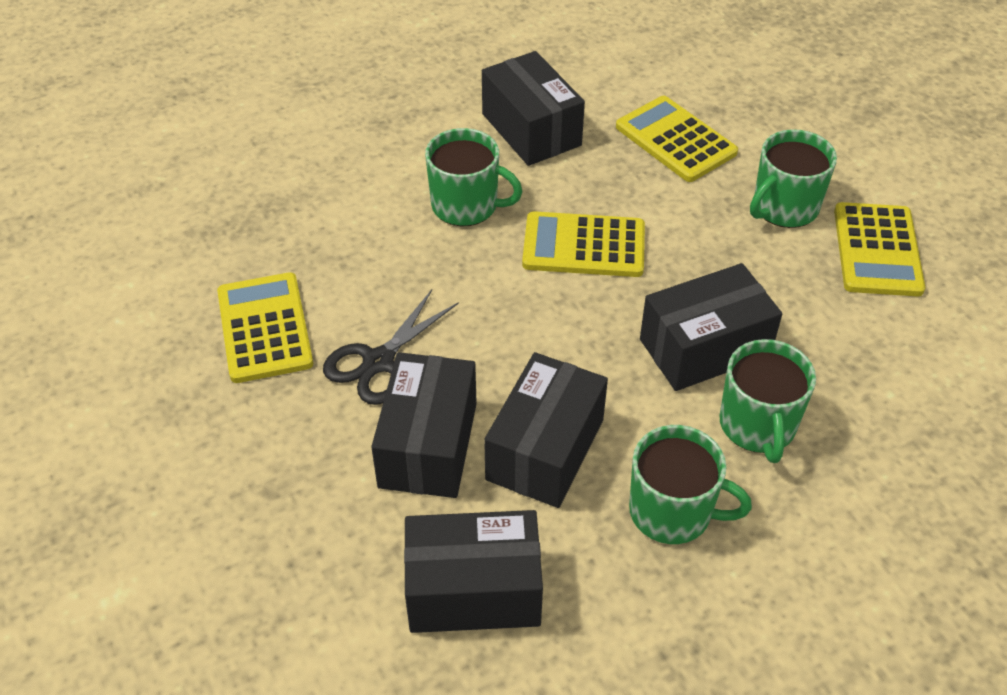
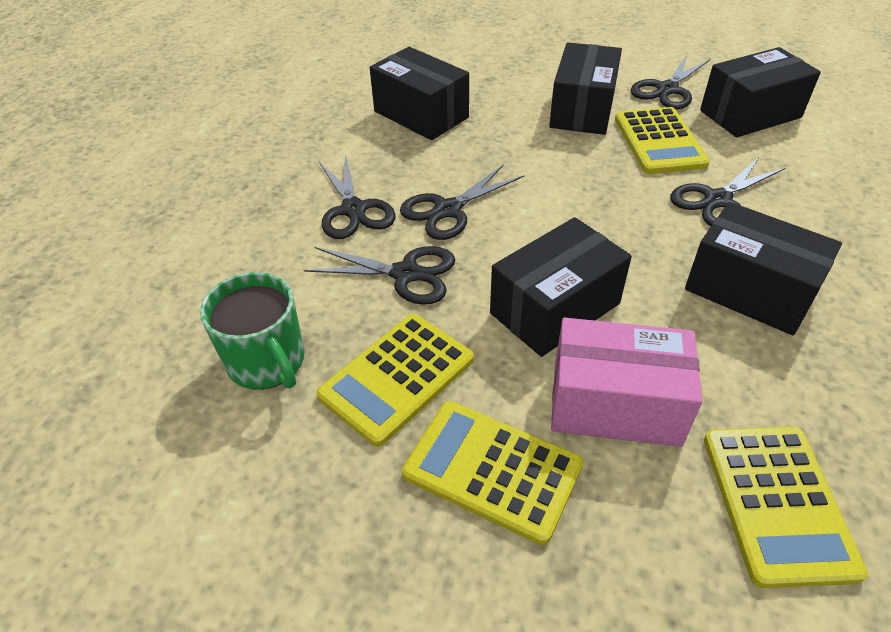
black scissors: [323,289,459,405] = 1 -> [304,246,455,305] [319,155,396,239] [400,164,524,240] [630,55,710,109] [671,157,785,226] = 5
green mug: [425,128,523,226] [629,425,752,544] [720,339,816,463] [750,129,837,228] = 4 -> [200,272,305,389] = 1
pink box: none = 0 -> [551,318,703,447] = 1

